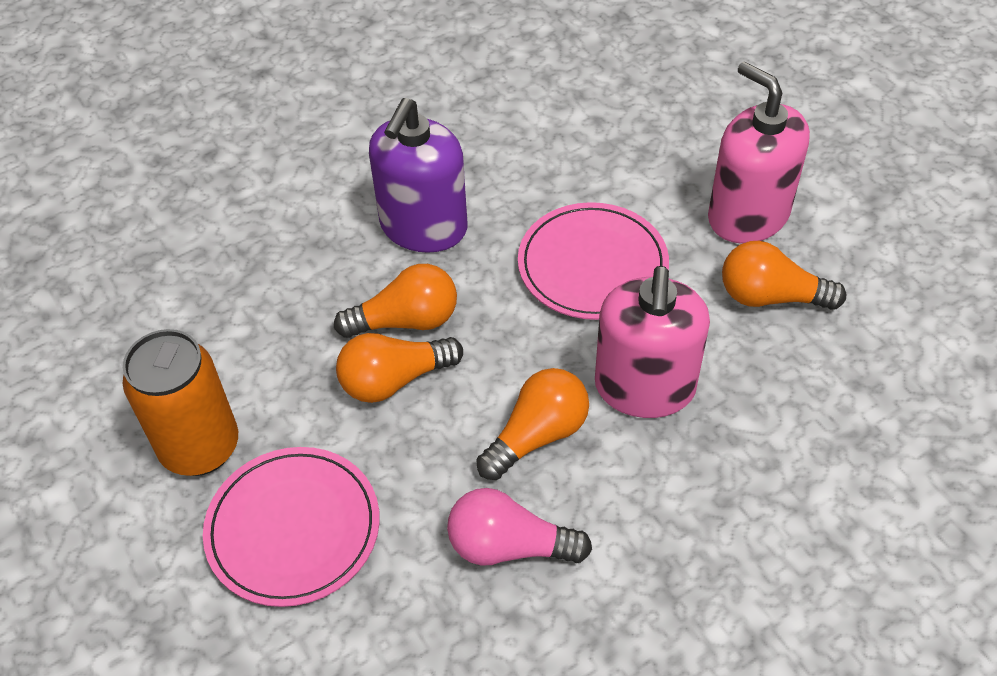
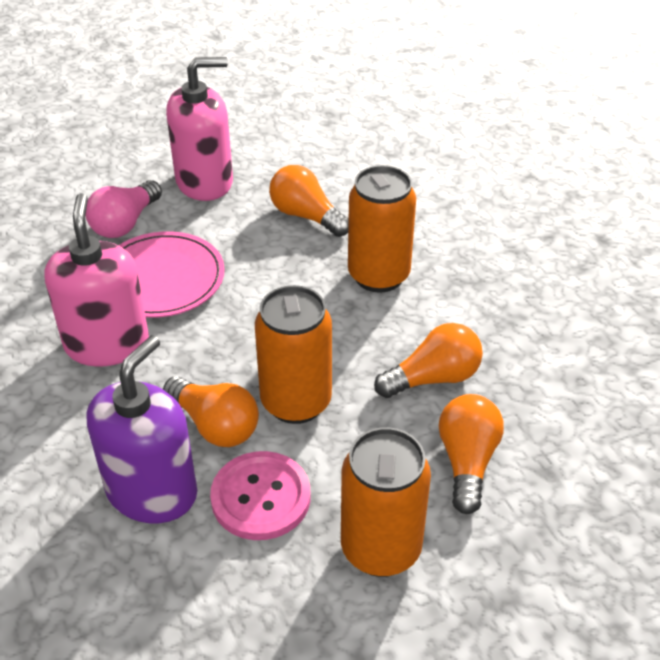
orange can: [123,329,238,476] = 1 -> [255,285,332,424] [341,427,431,577] [348,165,416,293] = 3
pink button: none = 0 -> [210,451,311,540] = 1
pink plate: [203,447,380,607] [518,202,669,320] = 2 -> [119,231,225,318] = 1

